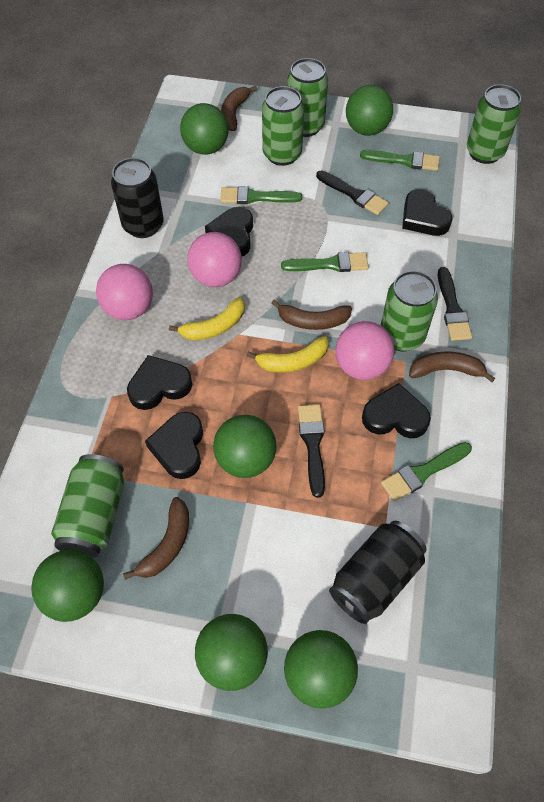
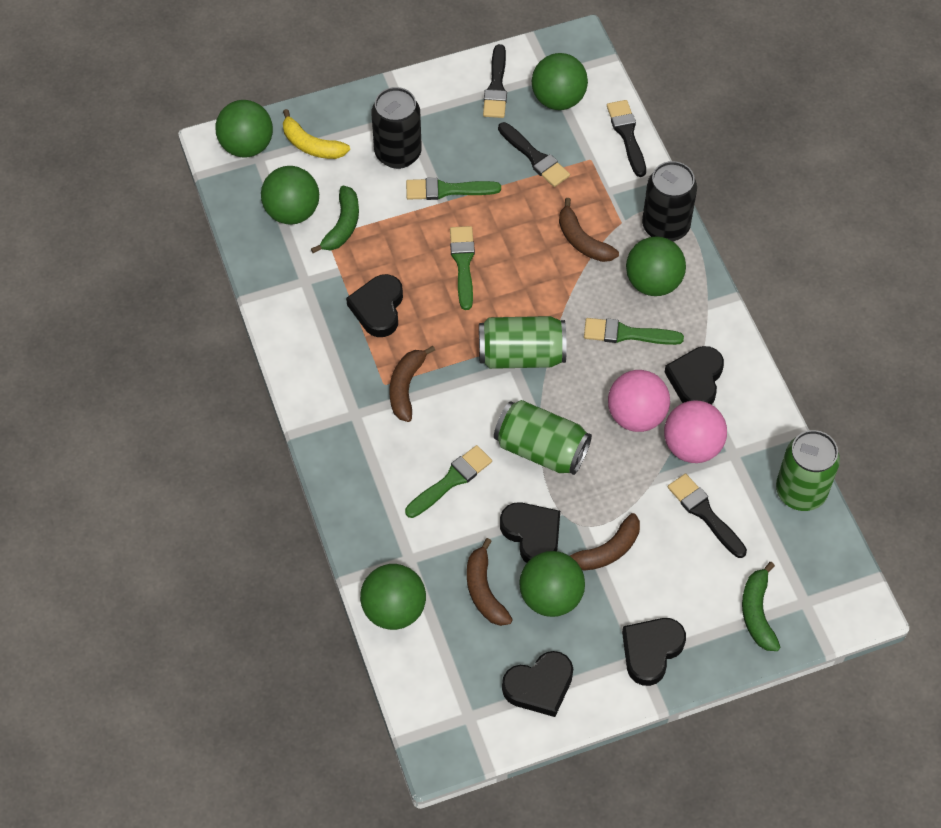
black brush: [298,404,325,498] [316,170,389,215] [438,267,472,341] = 3 -> [483,44,507,118] [498,122,570,187] [607,100,646,177] [668,473,747,558] = 4
green banana: none = 0 -> [311,186,359,253] [742,562,780,651] = 2
green can: [51,454,124,558] [262,86,304,166] [287,58,328,137] [380,271,438,351] [467,84,521,164] = 5 -> [479,316,567,369] [494,400,592,475] [776,430,840,511] = 3
pink ball: [96,264,153,320] [188,232,242,287] [336,321,395,380] = 3 -> [608,370,670,432] [664,400,727,463] = 2
yellow banana: [169,297,245,340] [247,336,329,372] = 2 -> [283,109,350,159] = 1

